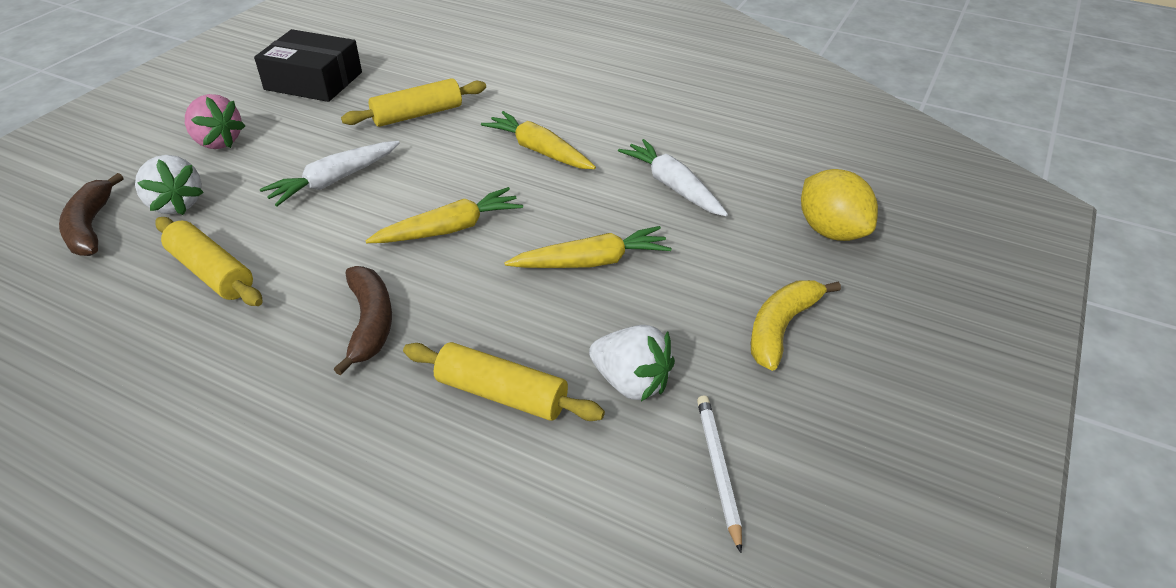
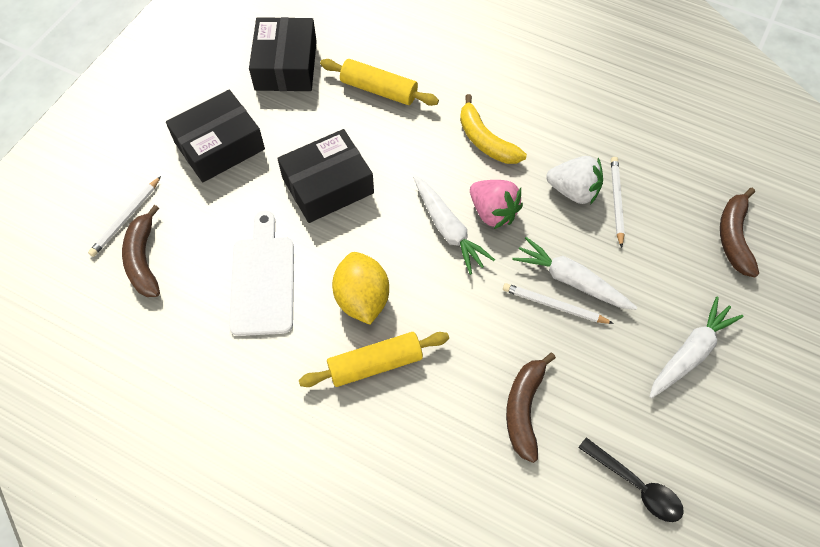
black box: [254,29,362,102] = 1 -> [166,89,265,182] [249,17,317,91] [277,129,374,223] = 3
black spoon: none = 0 -> [578,437,684,522] = 1
brown banana: [59,173,123,256] [334,266,392,375] = 2 -> [122,205,160,297] [506,353,556,463] [720,188,759,277] = 3
white carrot: [260,141,400,206] [618,139,728,217] = 2 -> [413,176,495,275] [512,237,637,310] [649,297,743,399] = 3
white cutting board: none = 0 -> [229,211,294,336] = 1
white pencil: [697,395,742,553] = 1 -> [88,176,161,257] [503,283,614,324] [611,157,625,248] = 3
white strawberry: [135,155,204,215] [589,325,675,401] = 2 -> [546,156,603,205] = 1
yellow carrot: [365,187,523,243] [481,111,596,169] [504,226,672,268] = 3 -> none = 0
yellow rolling pin: [155,217,263,306] [341,78,486,127] [403,342,605,421] = 3 -> [299,332,449,387] [320,59,439,106] = 2

